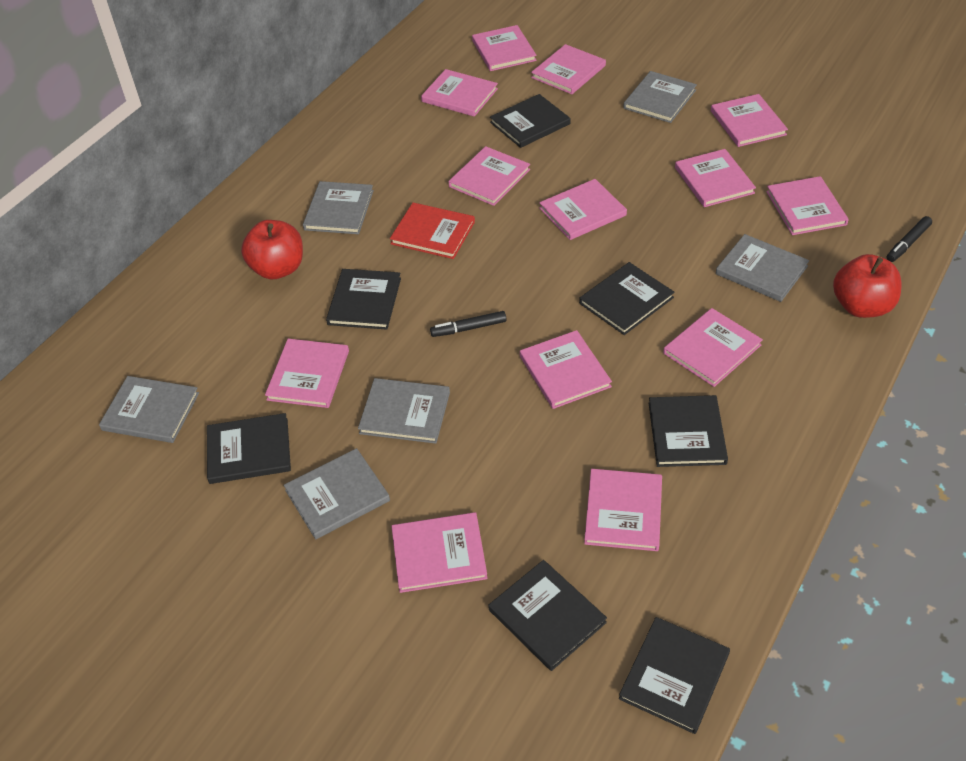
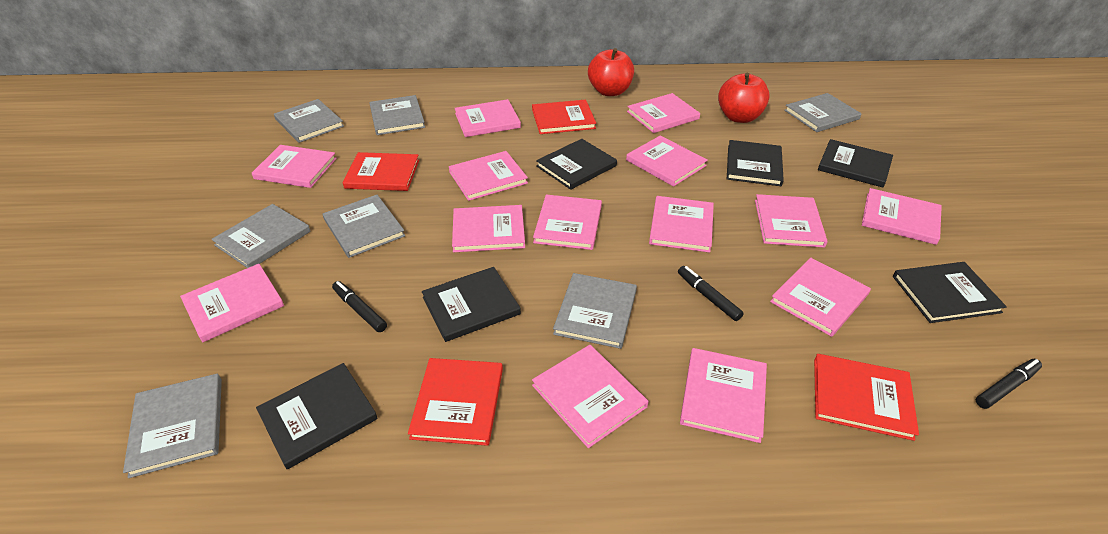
black book: [207,413,291,484] [326,269,401,330] [488,560,607,671] [490,94,571,148] [579,262,675,335] [619,617,730,734] [649,395,728,467] = 7 -> [256,363,378,469] [422,267,521,342] [536,139,617,190] [727,140,784,186] [818,139,893,187] [893,262,1007,323] = 6
black marker: [430,311,507,337] [887,216,932,262] = 2 -> [332,281,387,332] [678,266,744,321] [976,359,1042,409] = 3
grey book: [99,376,199,443] [284,448,390,539] [303,181,374,234] [358,378,450,444] [623,71,697,123] [716,234,809,302] = 6 -> [123,374,222,478] [211,204,311,268] [274,99,344,143] [323,195,405,258] [369,95,425,135] [553,273,637,349] [784,93,862,132] = 7
pink book: [265,339,349,408] [391,512,488,593] [421,69,498,117] [448,146,530,206] [472,25,537,71] [520,330,612,409] [531,44,606,94] [539,179,627,240] [584,469,662,551] [663,308,763,387] [675,149,756,207] [711,94,788,147] [766,176,849,235] = 13 -> [180,264,284,342] [252,145,337,188] [449,151,528,201] [452,205,525,252] [455,99,521,137] [532,345,648,448] [533,195,602,250] [626,135,708,187] [627,93,700,133] [649,196,714,253] [680,348,767,443] [755,194,828,248] [770,258,871,337] [862,188,942,245] = 14
red book: [390,203,475,259] = 1 -> [343,152,419,191] [408,358,503,446] [532,100,596,134] [814,354,919,441] = 4

